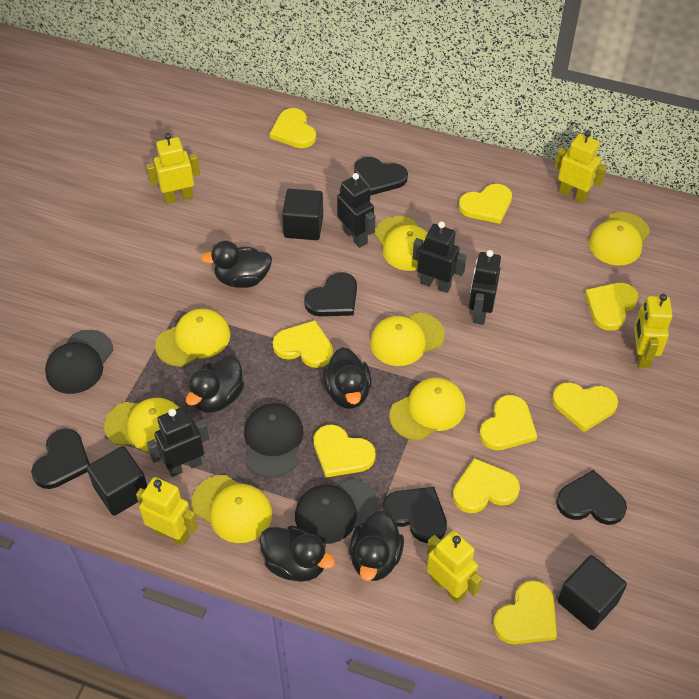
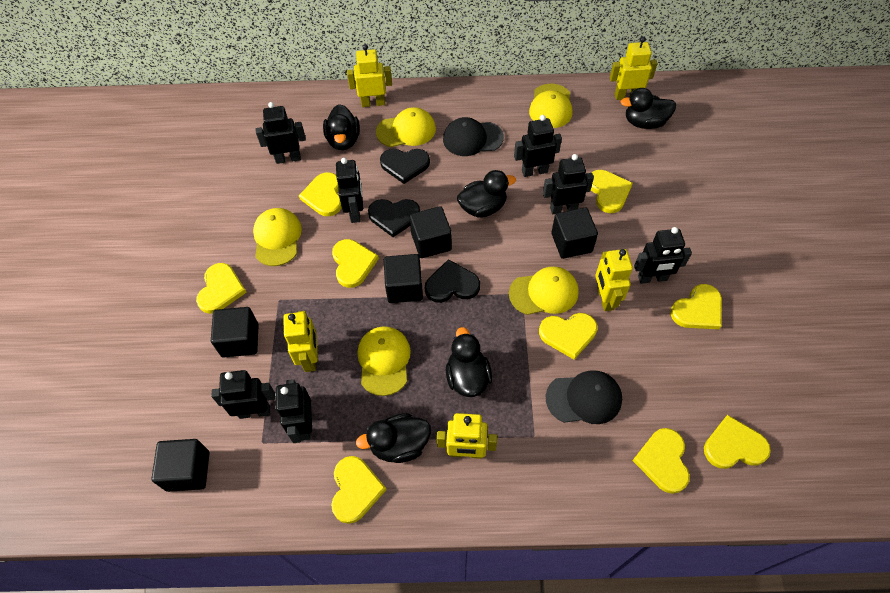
black cap: [45,330,113,394] [244,403,304,478] [295,478,378,544] = 3 -> [443,117,504,156] [546,370,622,424] = 2
black cube: [87,446,147,516] [282,189,323,240] [558,555,627,630] = 3 -> [151,439,209,492] [211,307,259,358] [384,254,423,303] [410,206,452,258] [551,208,598,259] = 5
black heart: [31,429,90,489] [304,272,357,316] [354,157,408,196] [382,487,447,543] [556,470,627,525] = 5 -> [368,199,420,237] [380,149,430,184] [425,259,480,303] = 3
black robot: [147,407,209,477] [337,173,375,248] [412,221,466,293] [469,250,501,325] = 4 -> [211,370,275,419] [256,102,306,164] [276,379,312,443] [336,158,363,223] [514,115,562,177] [543,154,594,214] [634,227,692,284] = 7
yellow cap: [104,398,179,452] [155,309,230,367] [191,475,272,543] [370,312,445,366] [374,216,428,271] [389,378,465,441] [589,212,650,266] = 7 -> [253,208,302,266] [358,326,411,396] [376,107,436,147] [509,266,579,315] [529,84,572,128] = 5

